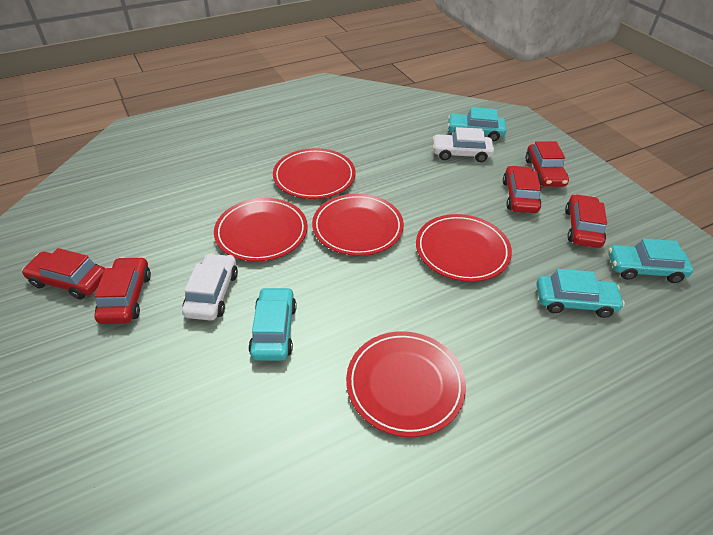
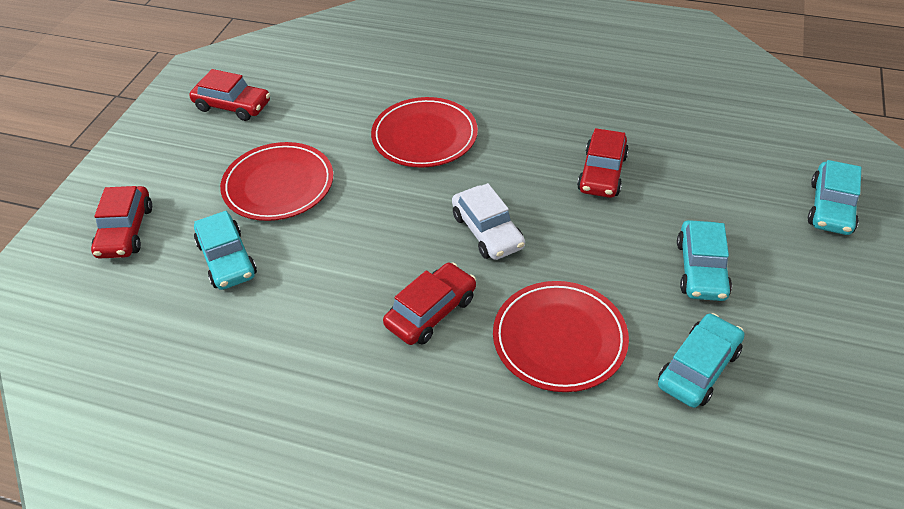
red car: [22,248,105,299] [94,257,151,324] [503,165,542,213] [525,141,569,187] [565,194,607,248] = 5 -> [91,186,152,258] [189,69,270,121] [383,262,476,345] [577,128,629,198] = 4
red plate: [214,198,308,262] [273,148,356,199] [312,194,404,256] [346,331,466,437] [416,214,512,282] = 5 -> [220,142,333,221] [371,97,478,168] [493,281,629,392] = 3
white car: [182,253,238,321] [432,127,494,162] = 2 -> [452,183,525,260] = 1

